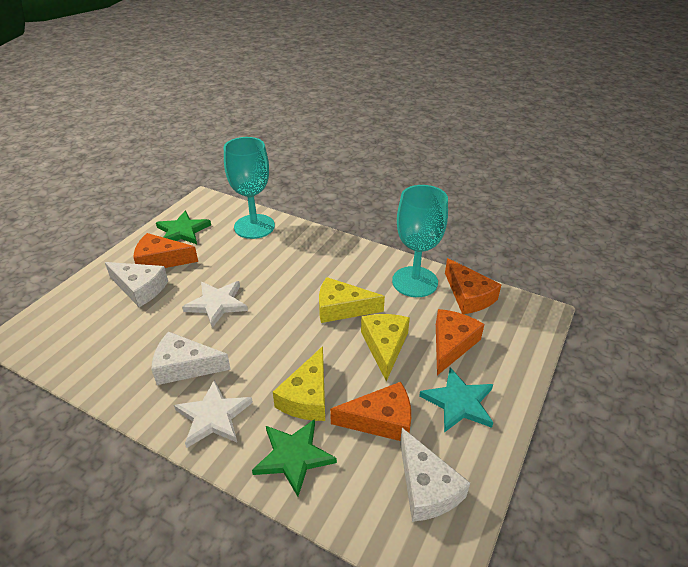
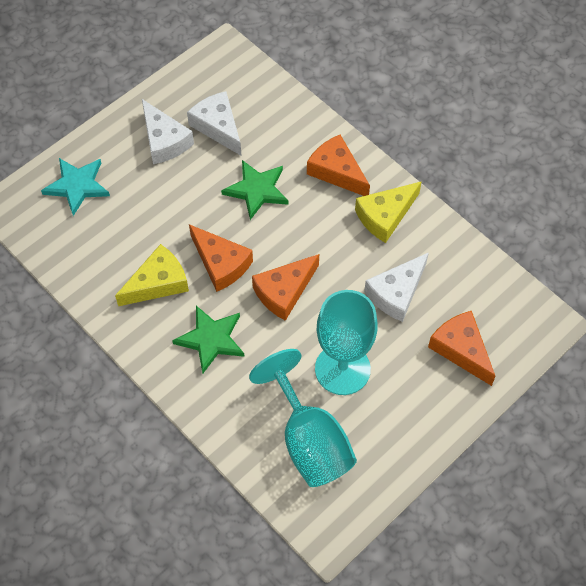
white star: [174,380,253,448] [182,281,248,328] = 2 -> none = 0
yellow cheese: [273,346,325,421] [319,277,385,323] [361,314,410,382] = 3 -> [115,244,189,306] [355,181,422,243] = 2

